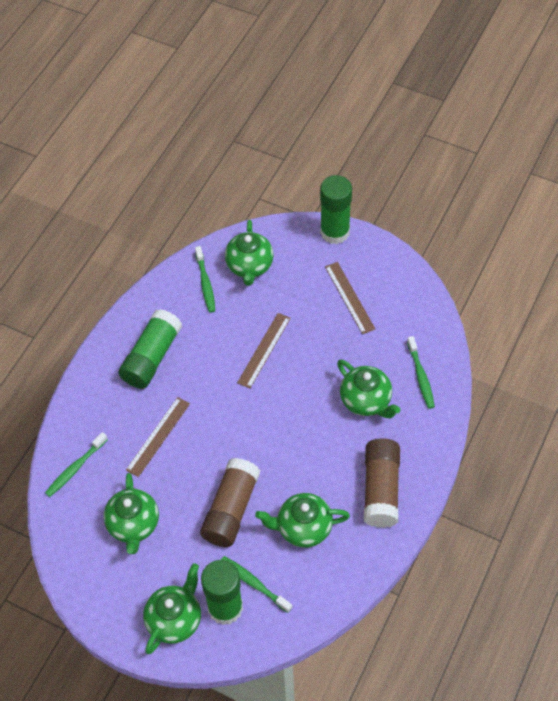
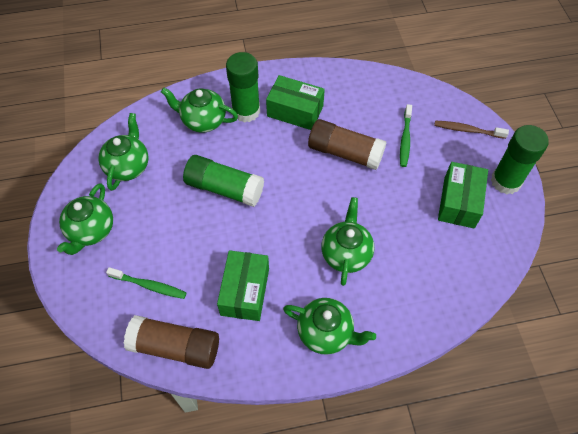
brown ruler: [126,397,190,477] [237,313,291,388] [325,262,375,334] = 3 -> none = 0
brown toothbrush: none = 0 -> [434,121,509,139] = 1
green box: none = 0 -> [217,250,269,321] [266,75,325,130] [438,162,488,229] = 3
green toothbrush: [45,432,108,497] [195,246,215,313] [221,556,292,613] [407,336,435,409] = 4 -> [106,267,187,299] [400,104,412,167] = 2

